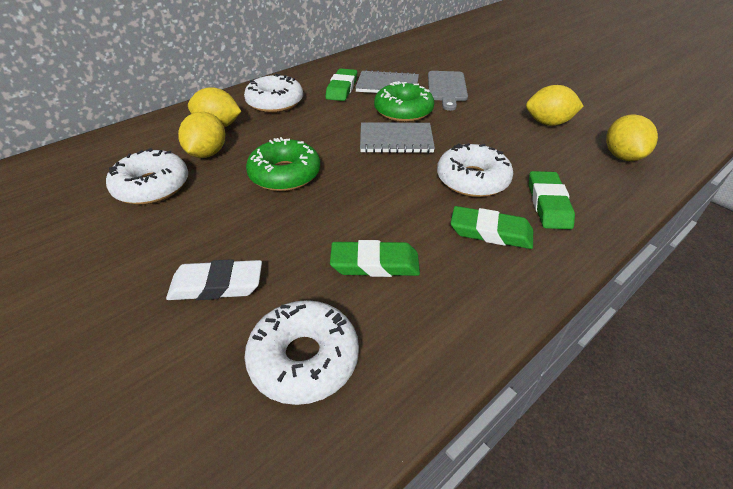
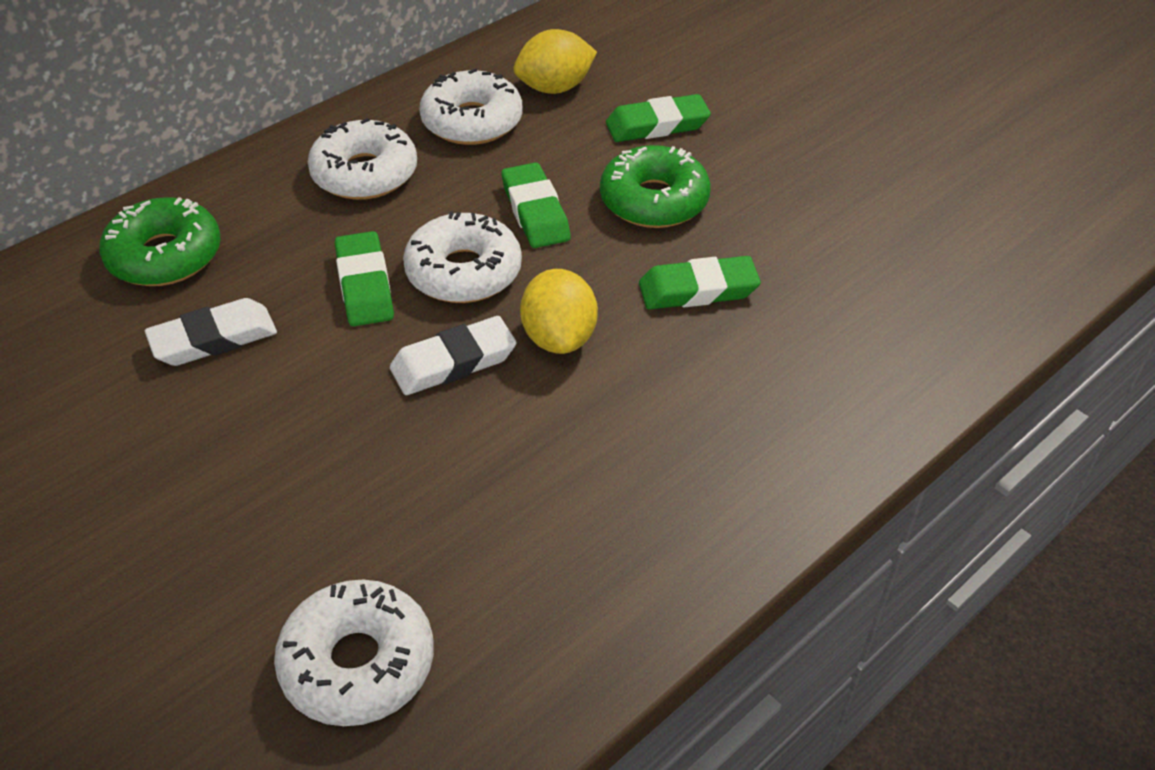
grey cutting board: [428,71,468,111] = 1 -> none = 0
grey notebook: [355,70,419,93] [360,122,435,153] = 2 -> none = 0
white eraser: [166,259,262,300] = 1 -> [145,298,277,366] [390,316,517,395] = 2
yellow lemon: [178,112,225,158] [188,88,242,127] [526,85,584,126] [606,114,658,161] = 4 -> [513,29,597,94] [520,269,598,354] = 2

